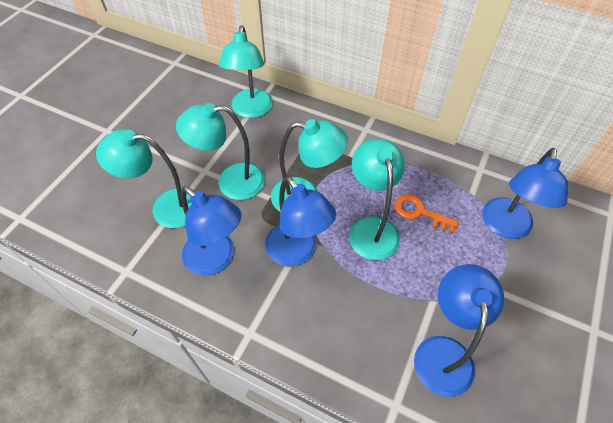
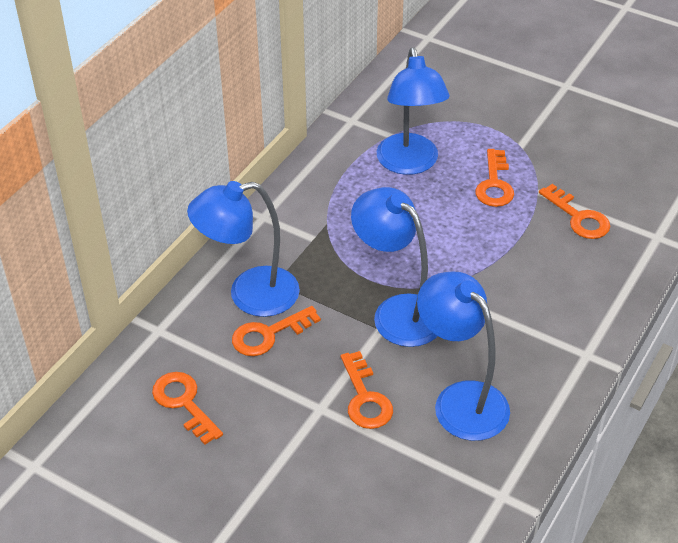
orange key: [394,194,459,233] = 1 -> [152,372,223,445] [232,306,321,356] [341,351,393,429] [475,149,514,207] [539,184,610,239] = 5
turquoise lamp: [96,129,192,228] [176,103,265,200] [219,25,273,118] [271,119,348,212] [349,139,405,260] = 5 -> none = 0

